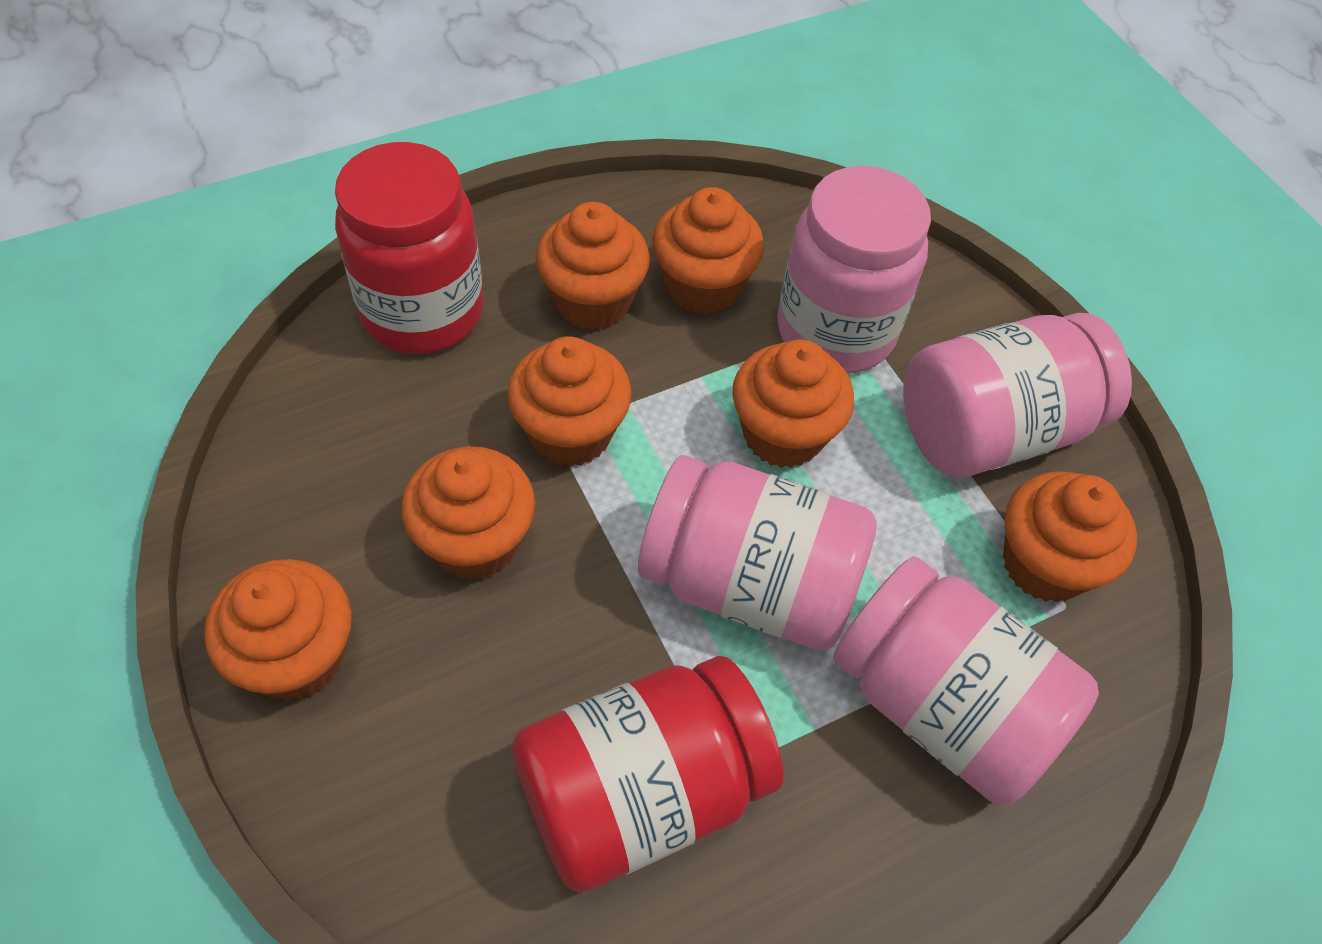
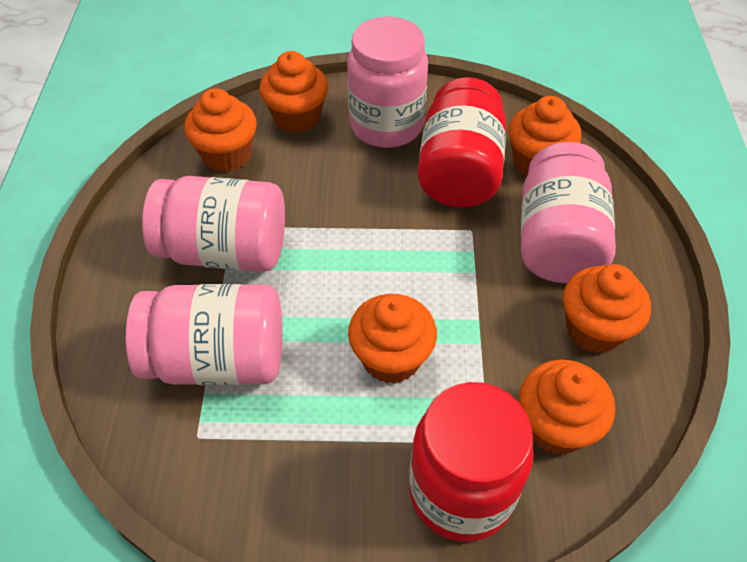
orange cupcake: [204,559,352,701] [401,446,535,580] [507,336,632,467] [536,202,650,330] [652,187,764,314] [732,339,854,468] [1003,471,1137,602] = 7 -> [184,88,257,172] [260,51,328,133] [348,294,437,384] [508,96,581,177] [519,360,615,455] [563,264,651,353] = 6

